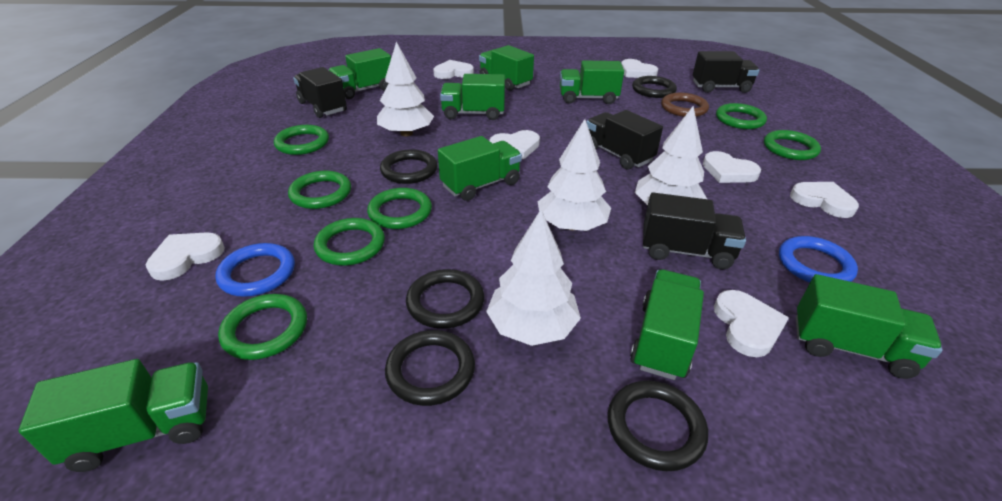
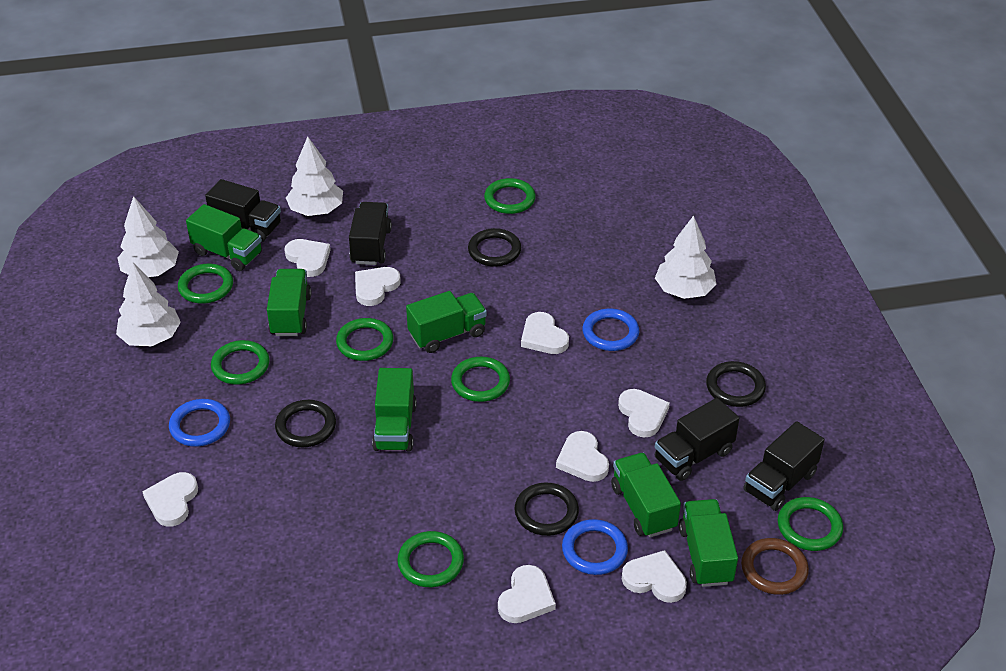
black ring: [380,149,437,184] [385,330,475,406] [406,269,484,329] [608,381,708,471] [632,76,677,98] = 5 -> [275,400,336,447] [468,228,521,267] [514,483,579,536] [706,361,766,407] = 4
blue ring: [215,243,295,297] [779,236,858,283] = 2 -> [169,399,230,447] [562,519,628,575] [582,309,639,351] = 3
green truck: [19,359,208,472] [329,48,391,99] [438,136,522,201] [440,74,505,120] [479,45,534,91] [560,60,624,104] [630,269,704,380] [796,274,943,379] = 8 -> [186,204,262,271] [267,269,311,336] [372,368,417,452] [406,291,487,353] [611,453,681,537] [679,499,738,587] = 6
white heart: [146,232,225,281] [433,60,474,79] [489,130,540,159] [621,59,658,78] [703,151,761,183] [714,290,789,357] [790,182,859,218] = 7 -> [142,472,198,527] [284,239,331,277] [355,267,401,306] [498,565,556,623] [521,312,569,354] [556,431,609,482] [618,389,670,438] [622,550,687,603] = 8

